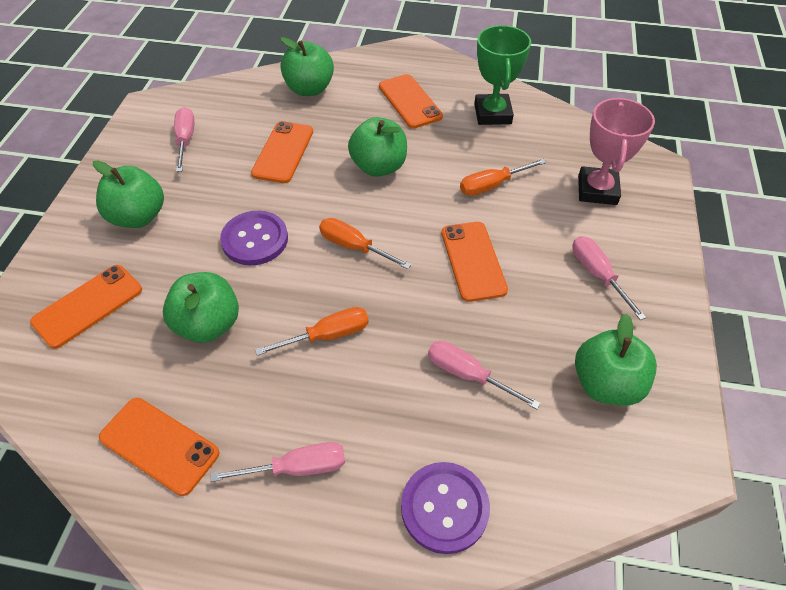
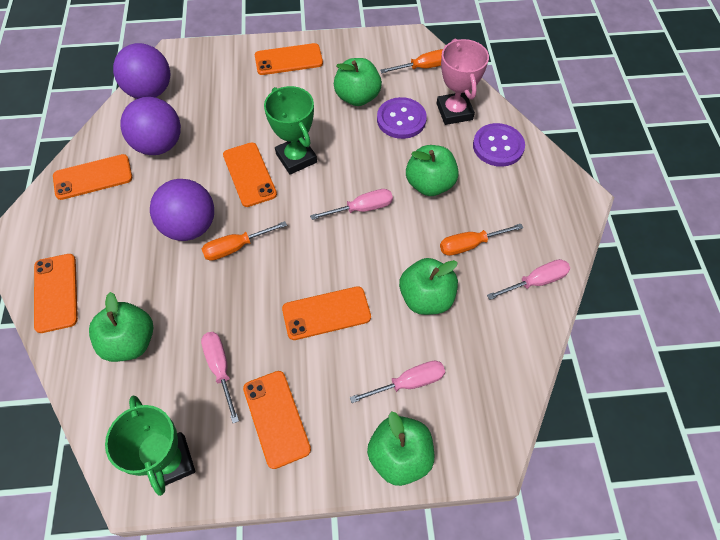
green trophy: [474,25,531,125] = 1 -> [105,396,195,496] [264,86,317,175] = 2
orange phone: [30,265,142,349] [99,398,220,496] [251,121,313,183] [379,74,443,128] [441,222,508,302] = 5 -> [34,254,78,333] [53,154,132,200] [223,142,277,207] [243,371,311,469] [255,43,323,75] [282,286,371,340] = 6
purple ball: none = 0 -> [113,43,170,99] [120,97,181,155] [150,179,214,241] = 3

